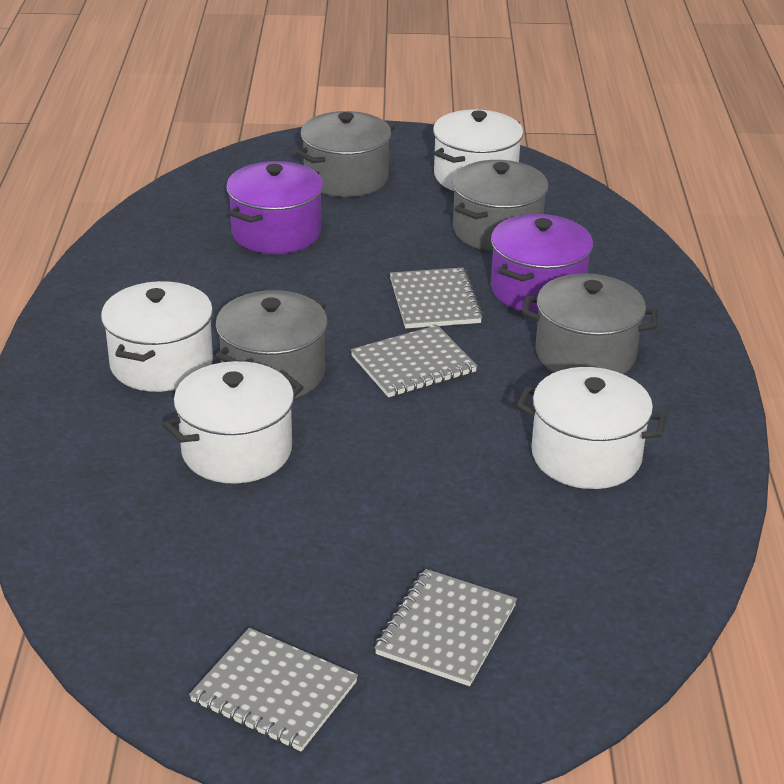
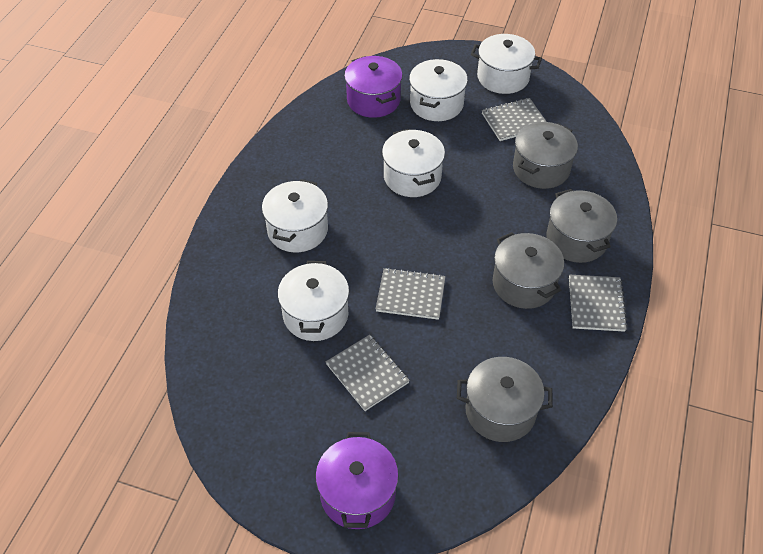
white pot: [101,281,213,392] [163,361,304,483] [433,110,523,191] [517,367,667,489] = 4 -> [262,179,328,252] [278,261,349,341] [382,129,445,197] [409,59,468,121] [471,34,542,94] = 5

